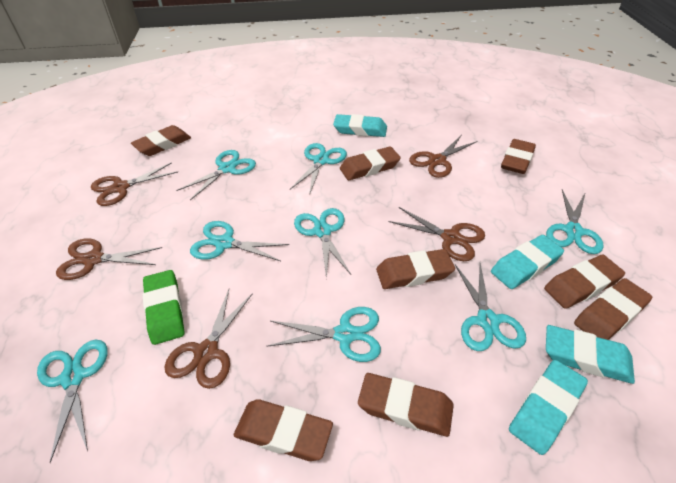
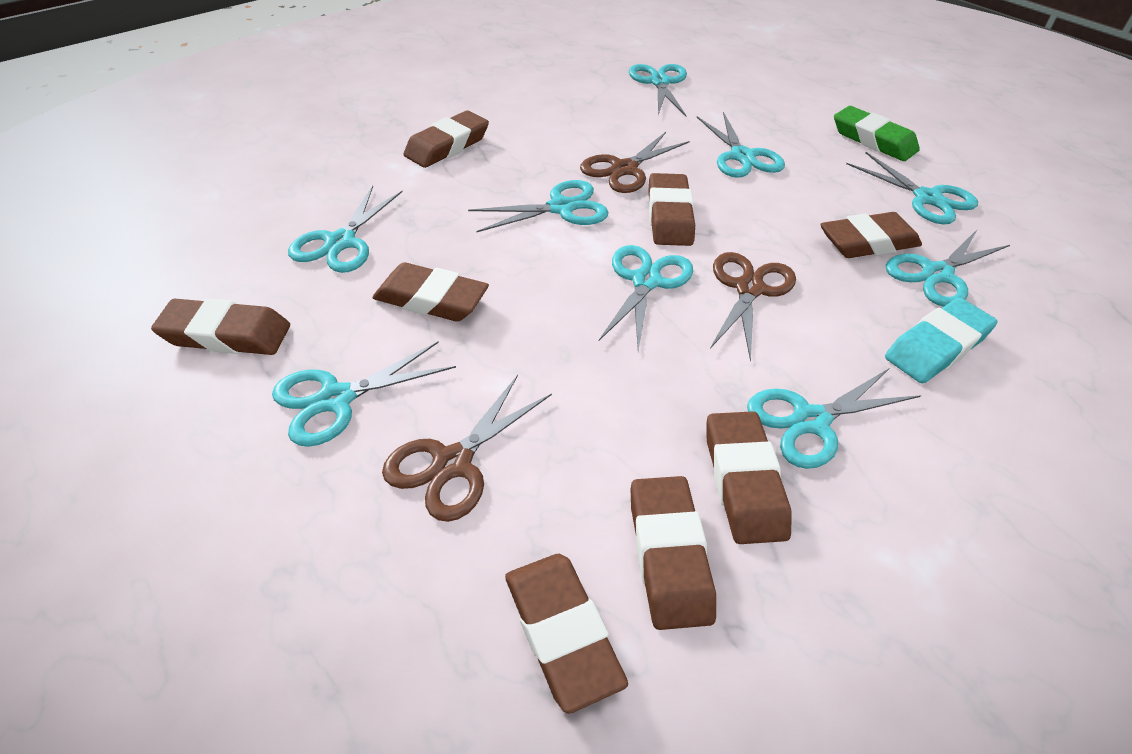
brown scissors: [56,238,162,280] [91,162,178,206] [165,289,253,389] [389,207,485,261] [409,136,478,178] = 5 -> [382,375,552,522] [580,132,690,193] [710,252,796,362] = 3
turquoise eraser: [333,114,387,137] [491,235,564,289] [509,360,588,455] [546,325,635,384] = 4 -> [885,298,998,383] = 1
turquoise scissors: [37,340,108,463] [176,150,256,200] [190,221,289,261] [267,307,381,362] [290,143,347,195] [294,208,351,279] [455,263,526,351] [546,190,603,254] = 8 -> [272,341,456,447] [288,186,403,273] [468,180,609,232] [599,245,693,351] [629,64,687,116] [697,112,785,178] [747,368,921,469] [846,152,978,224] [886,230,1010,307] = 9

